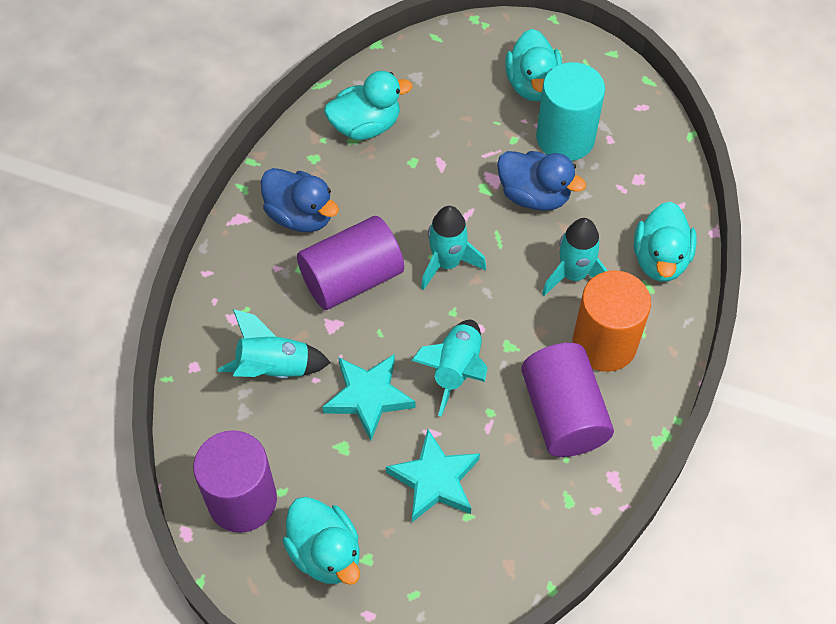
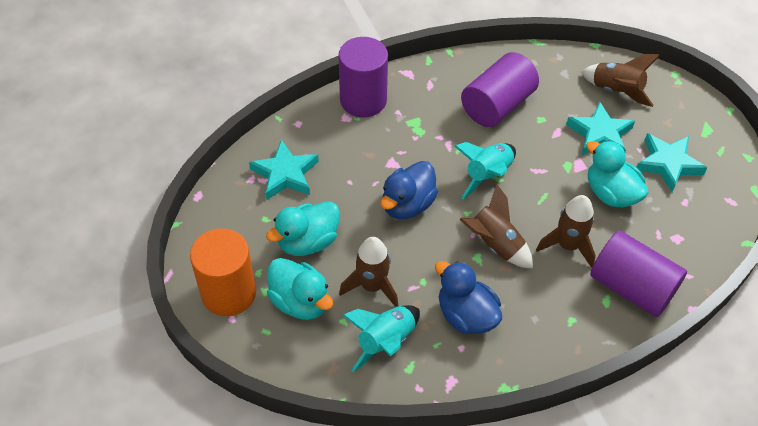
brown rocket: none = 0 -> [339,237,398,307] [459,184,533,268] [536,195,596,268] [581,54,660,107] = 4
turquoise cylinder: [536,62,605,161] = 1 -> none = 0
turquoise duck: [283,497,360,585] [324,71,413,140] [505,29,562,101] [634,202,697,282] = 4 -> [266,201,340,256] [267,258,333,320] [586,141,648,207] = 3
turquoise rocket: [218,309,331,379] [411,320,488,417] [421,206,486,290] [542,218,608,296] = 4 -> [342,305,420,373] [454,142,516,199] = 2
turquoise star: [322,354,415,440] [386,429,480,522] = 2 -> [249,139,319,200] [566,102,635,156] [636,133,707,192] = 3

